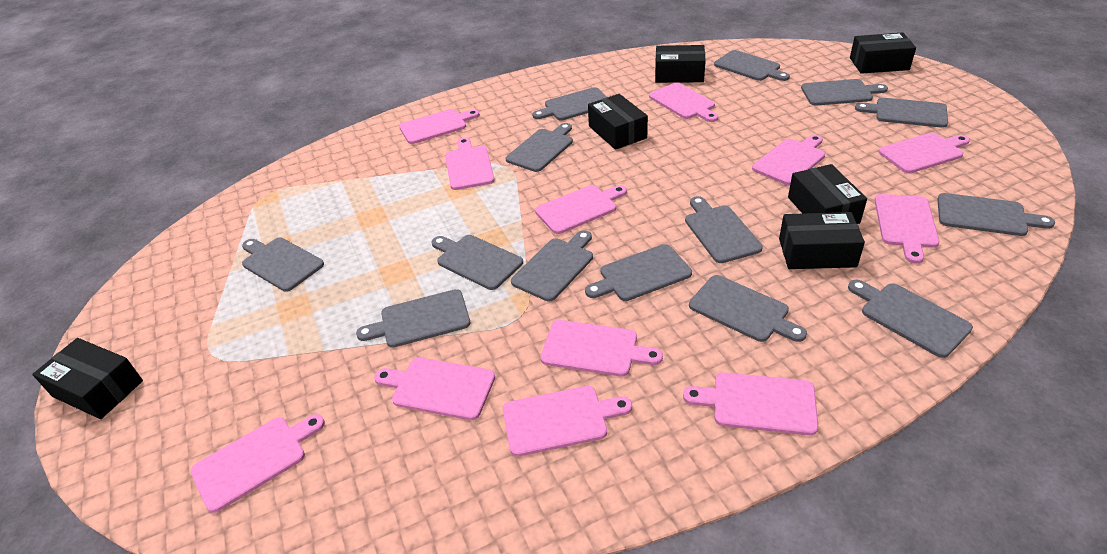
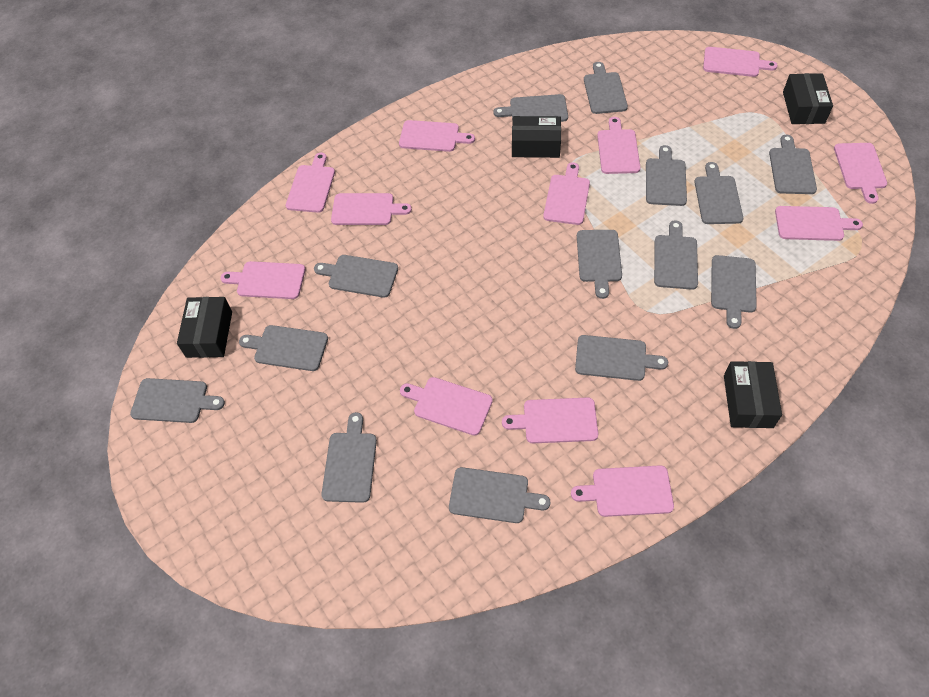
black box: [32,338,143,419] [588,94,648,150] [655,45,706,83] [779,212,865,269] [788,164,867,224] [850,32,916,74] = 6 -> [177,297,232,358] [512,116,561,158] [724,361,782,428] [783,73,833,124] = 4

